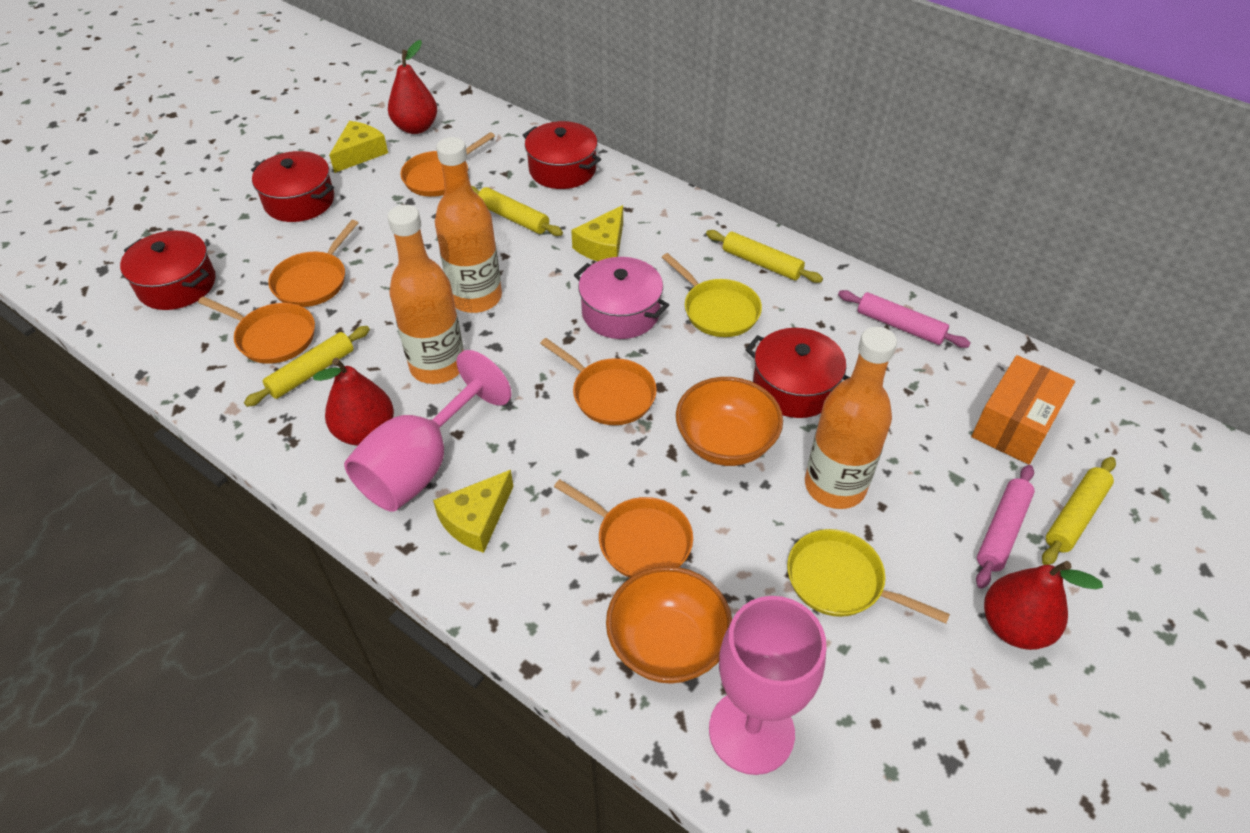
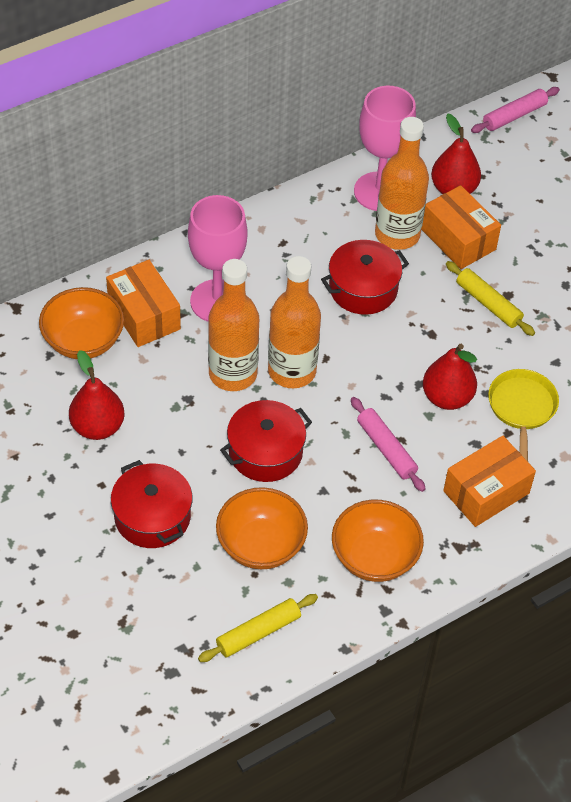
orange bowl: [606,566,732,684] [676,377,783,466] = 2 -> [39,287,124,359] [216,487,308,569] [332,500,424,582] = 3
orange box: [971,355,1075,465] = 1 -> [106,260,181,347] [421,185,501,269] [443,436,536,527] = 3
orange pan: [198,296,315,364] [268,220,358,307] [400,132,495,197] [540,338,657,425] [554,479,693,578] = 5 -> none = 0
pink pot: [574,257,669,339] = 1 -> none = 0
red pot: [120,230,216,310] [251,151,334,222] [523,121,601,189] [745,328,850,418] = 4 -> [111,460,193,548] [220,400,312,482] [321,240,409,315] = 3
yellow cheese: [329,121,388,173] [433,470,513,553] [571,205,623,261] = 3 -> none = 0
yellow pan: [662,253,762,337] [787,529,950,624] = 2 -> [488,369,559,461] = 1
yellow rolling pin: [244,326,370,407] [471,186,563,236] [706,230,823,283] [1042,457,1116,565] = 4 -> [198,594,318,662] [446,261,535,336] = 2

